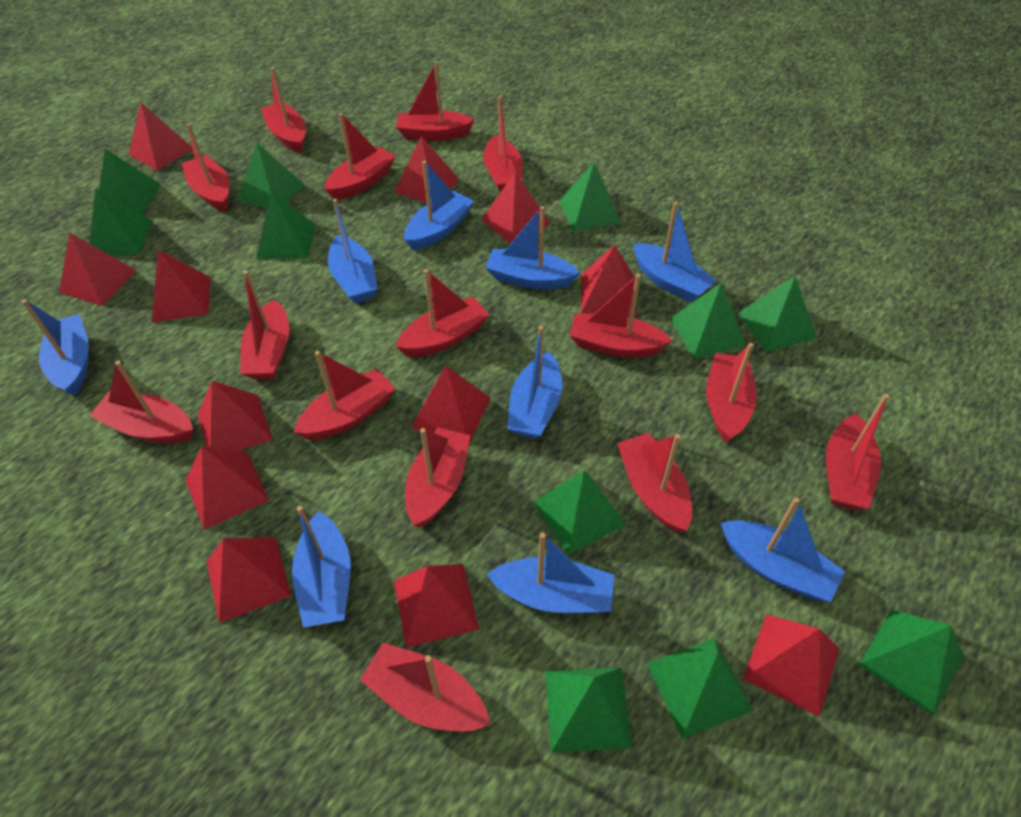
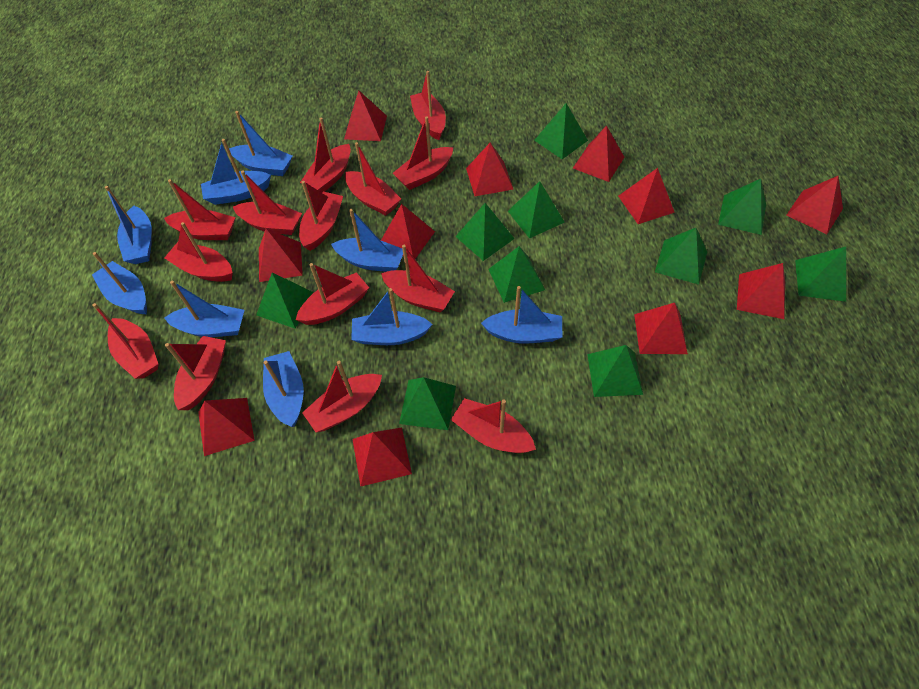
green pyramid: [90,188,152,255] [99,149,161,215] [238,143,305,209] [256,192,316,259] [533,470,626,555] [545,667,632,752] [559,162,621,232] [647,638,753,739] [670,283,746,359] [738,276,817,352] [859,609,964,716] = 11 -> [256,273,314,328] [399,377,456,430] [455,203,515,261] [488,246,545,303] [508,181,565,238] [534,103,588,159] [587,345,643,397] [655,228,707,285] [718,179,766,235] [795,247,846,302] = 10
red boat: [89,361,193,443] [182,123,230,212] [240,270,289,380] [261,67,306,153] [294,351,395,440] [325,113,395,200] [360,643,491,731] [396,61,475,141] [396,269,489,357] [405,427,470,527] [483,95,523,192] [569,274,672,357] [617,433,692,533] [706,343,757,443] [826,394,890,510] = 15 -> [92,303,159,379] [164,179,236,240] [164,222,233,282] [165,336,226,410] [233,171,302,235] [296,263,369,325] [299,181,343,251] [300,118,351,193] [302,361,382,433] [345,142,401,216] [381,245,455,312] [393,116,453,190] [410,71,446,140] [451,398,536,453] = 14
red pyramid: [59,232,136,306] [129,103,193,171] [152,250,210,322] [185,446,269,530] [197,381,273,451] [207,537,291,623] [394,136,459,203] [394,564,479,648] [411,366,491,443] [481,172,550,244] [581,244,637,315] [743,614,840,717] = 12 -> [198,398,255,456] [259,228,303,282] [344,91,387,141] [352,427,412,486] [381,204,435,259] [466,142,514,196] [573,125,624,182] [618,168,675,224] [634,303,688,354] [737,263,785,319] [786,176,843,234] = 11

